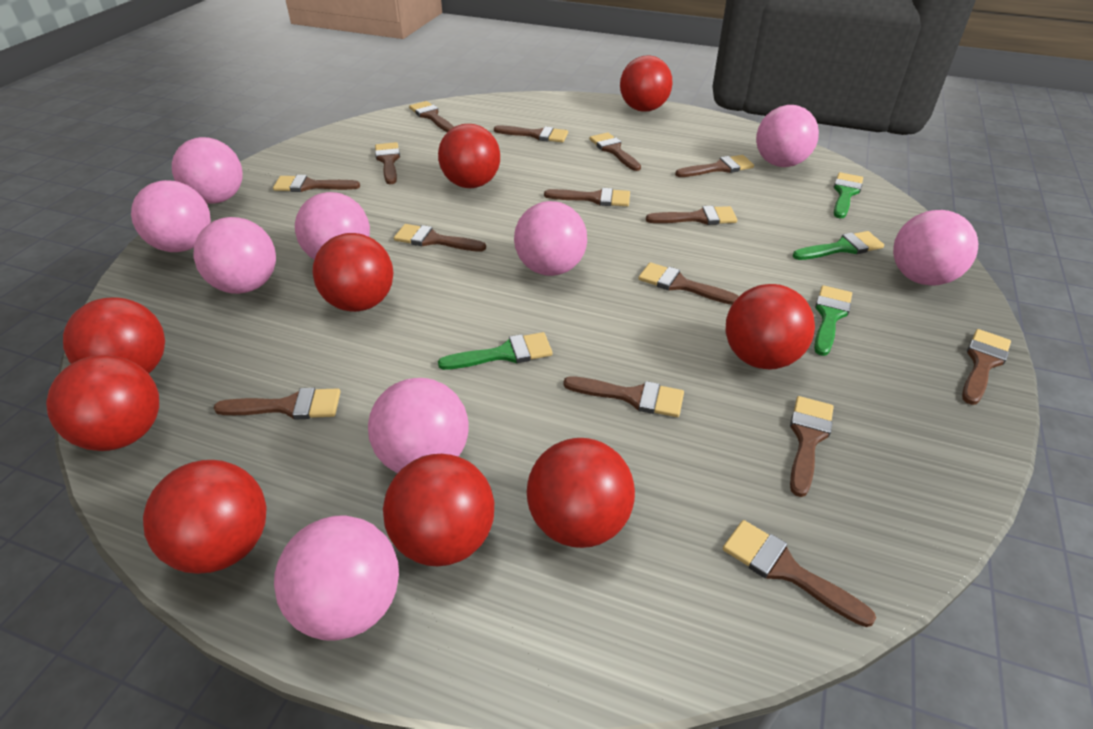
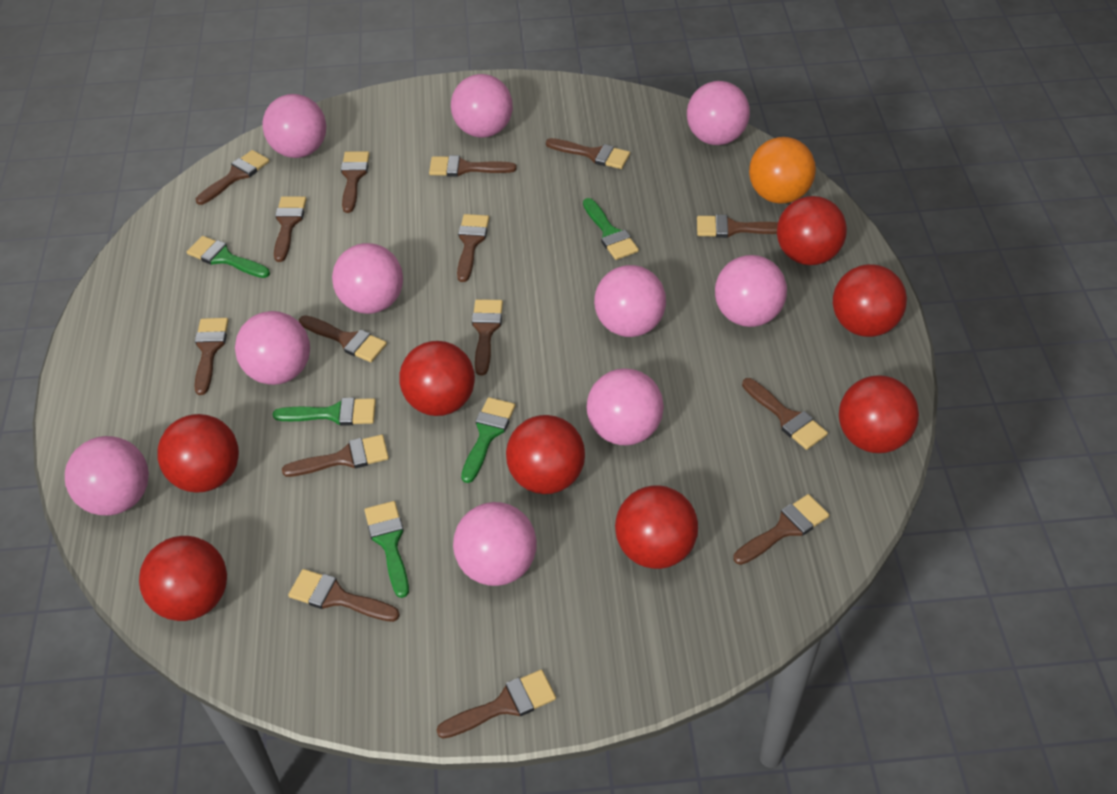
green brush: [438,332,553,370] [792,231,884,260] [814,285,852,356] [834,172,863,219] = 4 -> [187,236,270,278] [273,398,376,426] [364,501,409,598] [461,397,515,483] [583,198,639,260] = 5
orange ball: none = 0 -> [749,137,816,204] = 1
pink ball: [131,180,211,252] [172,137,243,204] [193,217,276,294] [274,516,399,640] [295,192,370,260] [368,378,469,473] [514,201,587,276] [756,105,819,167] [893,210,978,285] = 9 -> [65,436,149,516] [235,311,310,385] [262,94,326,158] [332,243,403,314] [451,74,513,138] [453,502,537,586] [587,368,664,445] [594,265,666,337] [687,81,750,145] [715,255,787,327] = 10
red ball: [46,355,159,451] [63,297,165,373] [143,460,267,574] [312,233,393,312] [383,454,494,566] [438,124,500,188] [527,438,635,548] [620,55,673,112] [726,284,815,370] = 9 -> [139,536,227,621] [157,414,239,493] [399,341,475,416] [506,415,585,494] [615,485,698,569] [777,196,847,265] [833,264,907,337] [839,375,919,453] = 8

